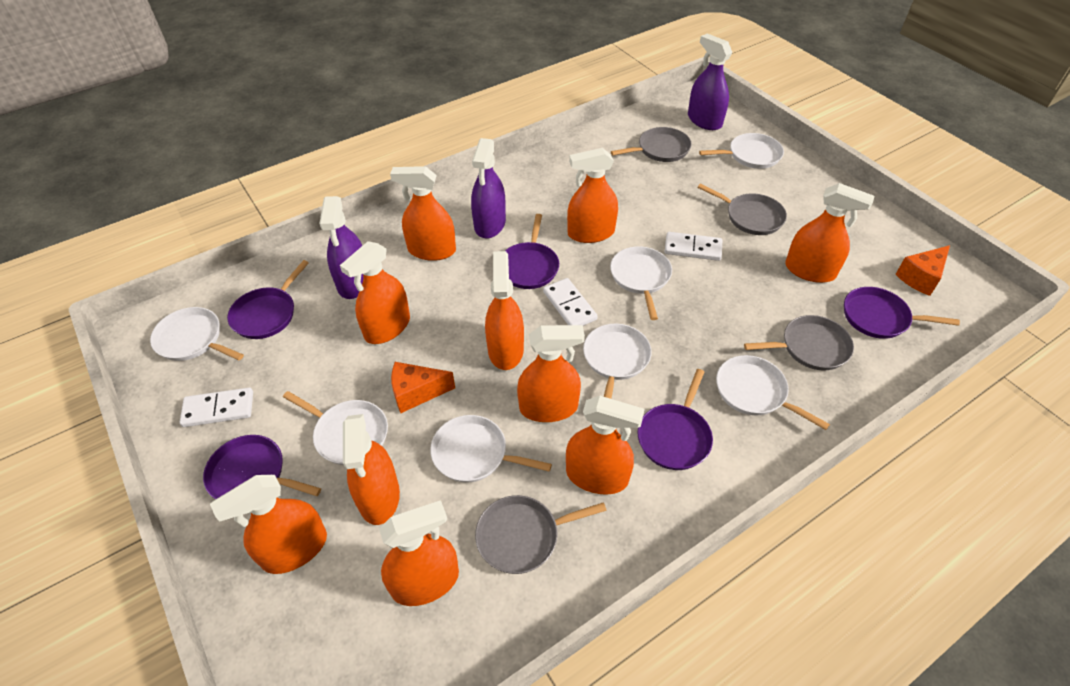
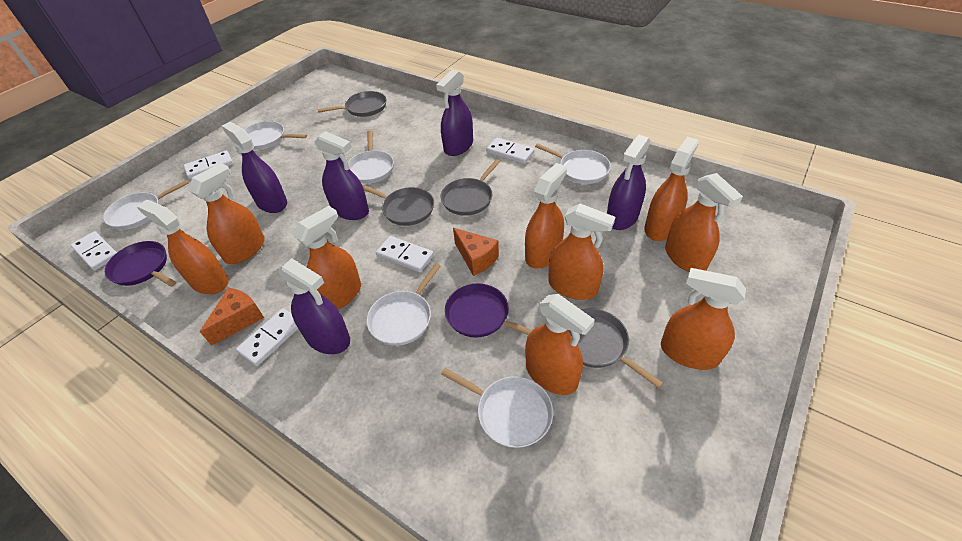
orange spray bottle: [210,475,327,574] [340,241,410,344] [343,414,400,525] [379,500,459,606] [390,166,456,261] [485,251,524,370] [517,325,585,422] [566,396,645,495] [567,148,618,243] [785,183,875,283] = 10 -> [136,200,229,294] [189,163,265,264] [293,206,361,309] [525,163,567,269] [525,294,595,395] [548,204,615,300] [645,137,699,241] [661,268,746,370] [665,173,743,272] = 9
purple pan: [203,435,321,499] [227,260,309,339] [505,214,559,289] [637,369,713,470] [844,287,960,339] = 5 -> [105,241,176,287] [445,284,532,338] = 2
purple spray bottle: [320,196,363,299] [471,138,506,238] [688,33,732,130] = 3 -> [222,122,287,213] [278,259,350,354] [315,131,369,220] [436,70,473,156] [607,135,650,230] = 5
white domino: [180,388,253,427] [543,278,598,326] [665,232,722,261] = 3 -> [71,231,117,271] [184,150,233,179] [236,308,298,366] [376,236,434,272] [486,138,534,164] = 5
white pan: [150,307,244,361] [283,391,388,465] [430,415,552,483] [583,324,652,399] [610,246,672,320] [699,133,784,169] [716,355,830,430] = 7 -> [103,180,189,230] [244,121,307,150] [348,131,394,184] [366,263,441,346] [441,368,553,448] [535,143,611,184] = 6

